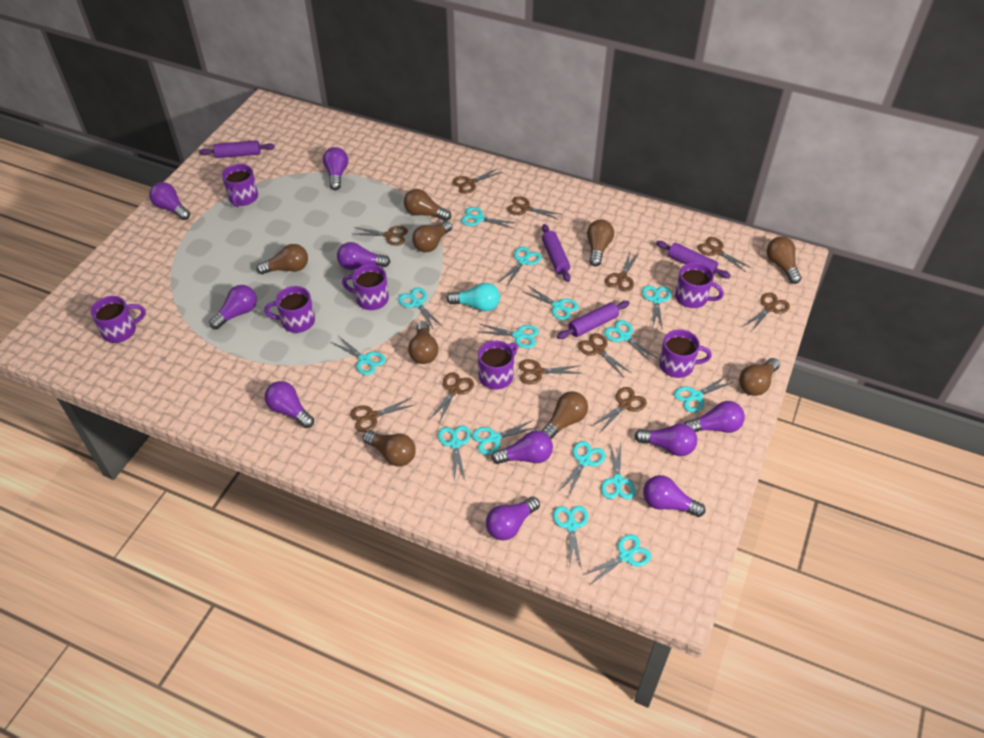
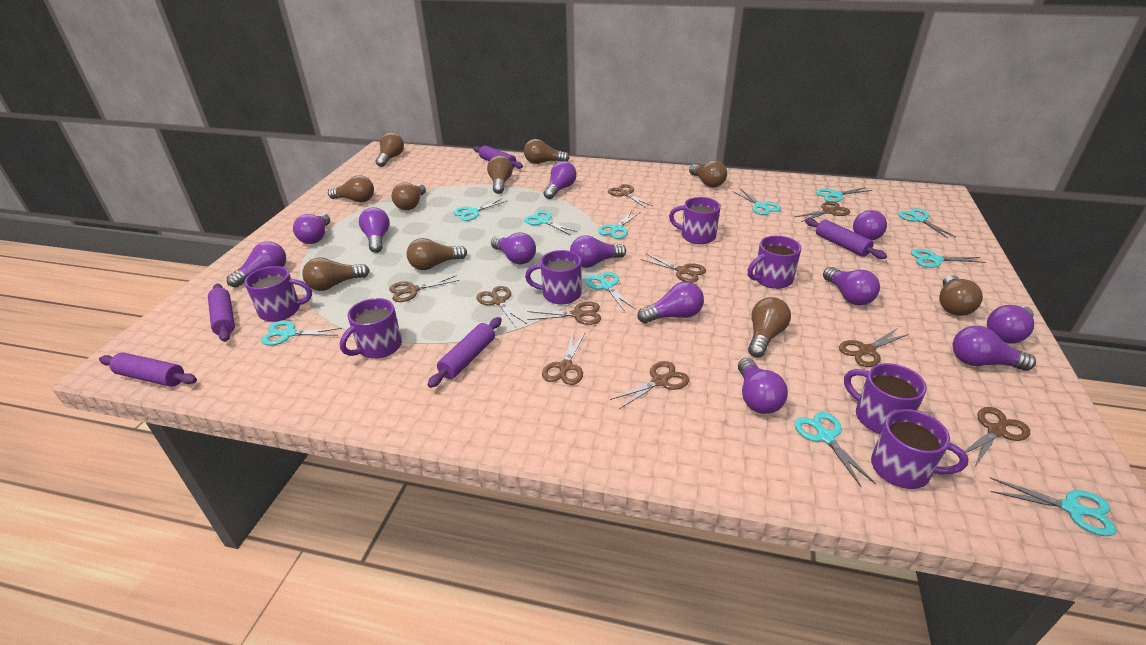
brown light bulb: [256,244,308,274] [363,430,416,466] [404,189,451,221] [408,321,438,364] [412,221,452,252] [541,391,588,439] [587,220,614,267] [739,358,780,396] [767,236,801,284] = 9 -> [302,257,369,291] [328,175,374,203] [376,133,404,167] [392,182,426,210] [407,238,467,270] [487,156,513,194] [524,139,569,164] [689,160,727,187] [748,297,791,357] [939,275,983,316] = 10
brown scissors: [350,397,414,432] [354,226,408,246] [429,372,474,423] [452,168,503,194] [507,196,560,220] [519,359,581,384] [578,333,631,377] [592,387,647,432] [605,253,638,292] [697,237,752,272] [744,293,790,332] = 11 -> [389,275,460,302] [477,286,527,326] [527,302,601,325] [542,332,585,385] [608,184,653,208] [610,361,689,409] [640,254,706,283] [795,201,850,222] [839,329,909,367] [965,407,1030,468] = 10
purple light bulb: [149,182,190,220] [209,285,257,329] [265,381,314,428] [323,147,348,190] [337,242,390,270] [486,496,540,540] [491,431,553,464] [634,423,697,456] [643,475,706,517] [684,401,745,433] = 10 -> [227,241,286,288] [293,213,330,244] [359,207,390,253] [491,232,536,264] [544,161,577,199] [570,235,626,268] [637,282,704,323] [738,358,788,414] [823,267,880,305] [853,210,887,241] [953,326,1036,371] [987,305,1034,344] = 12
purple rolling pin: [199,140,275,158] [542,224,571,282] [557,301,630,339] [656,241,731,278] = 4 -> [99,353,197,387] [208,284,235,342] [427,317,502,388] [473,145,523,169] [805,218,887,259] = 5
turquoise light bulb: [446,283,500,312] = 1 -> none = 0
turquoise scissors: [331,336,386,375] [398,288,442,328] [438,425,471,482] [461,207,516,228] [472,420,538,455] [480,324,539,349] [499,247,542,286] [522,286,579,320] [553,506,588,570] [558,441,606,497] [583,534,651,584] [601,443,636,499] [604,320,659,363] [642,285,671,330] [674,375,733,412] = 15 -> [261,321,342,345] [453,198,507,221] [524,211,577,235] [585,272,635,311] [598,211,640,239] [733,189,781,215] [794,412,876,488] [816,187,872,202] [898,208,956,238] [911,249,986,268] [990,477,1117,536] = 11

